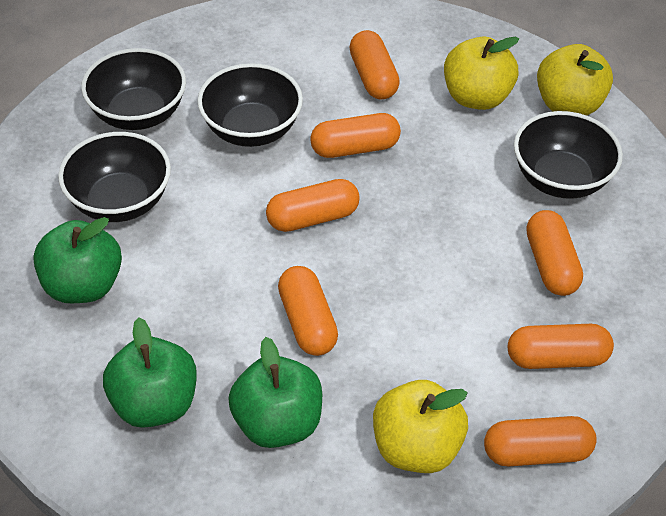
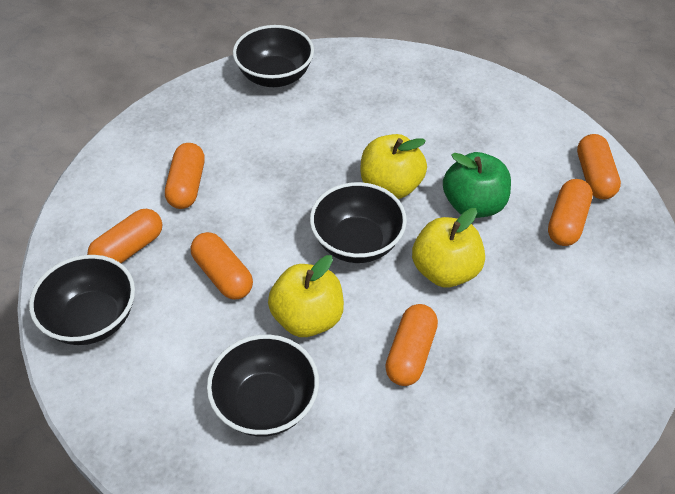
green apple: [33,217,122,303] [103,318,197,428] [228,337,322,448] = 3 -> [443,152,511,218] = 1
orange capsule: [266,179,360,232] [278,266,338,356] [310,113,401,158] [349,30,400,99] [484,416,597,466] [508,324,614,369] [526,210,583,296] = 7 -> [87,209,162,263] [165,143,205,209] [191,232,253,299] [385,304,438,386] [548,179,593,246] [577,134,621,199] = 6

